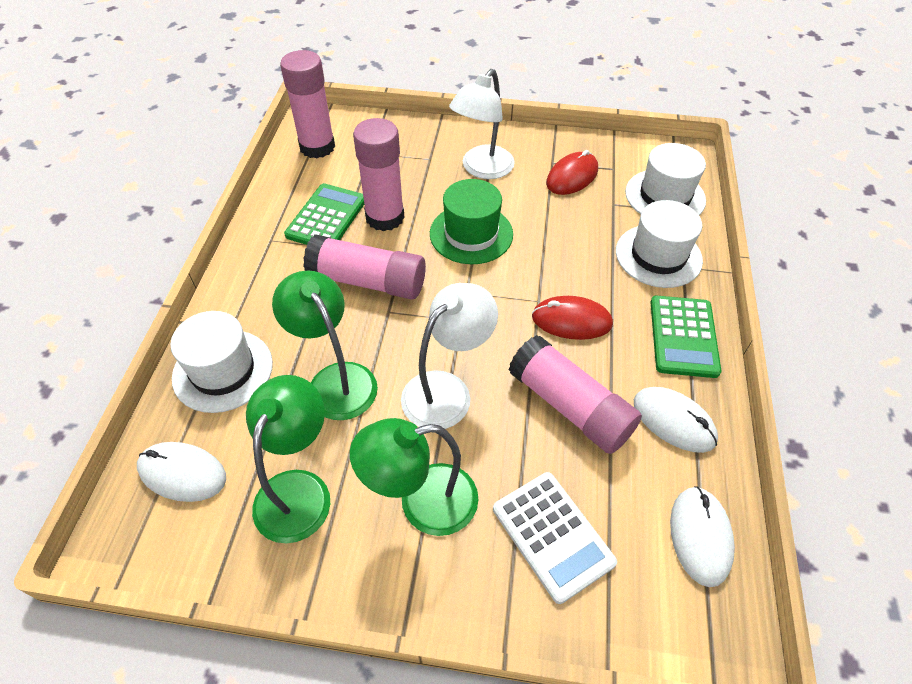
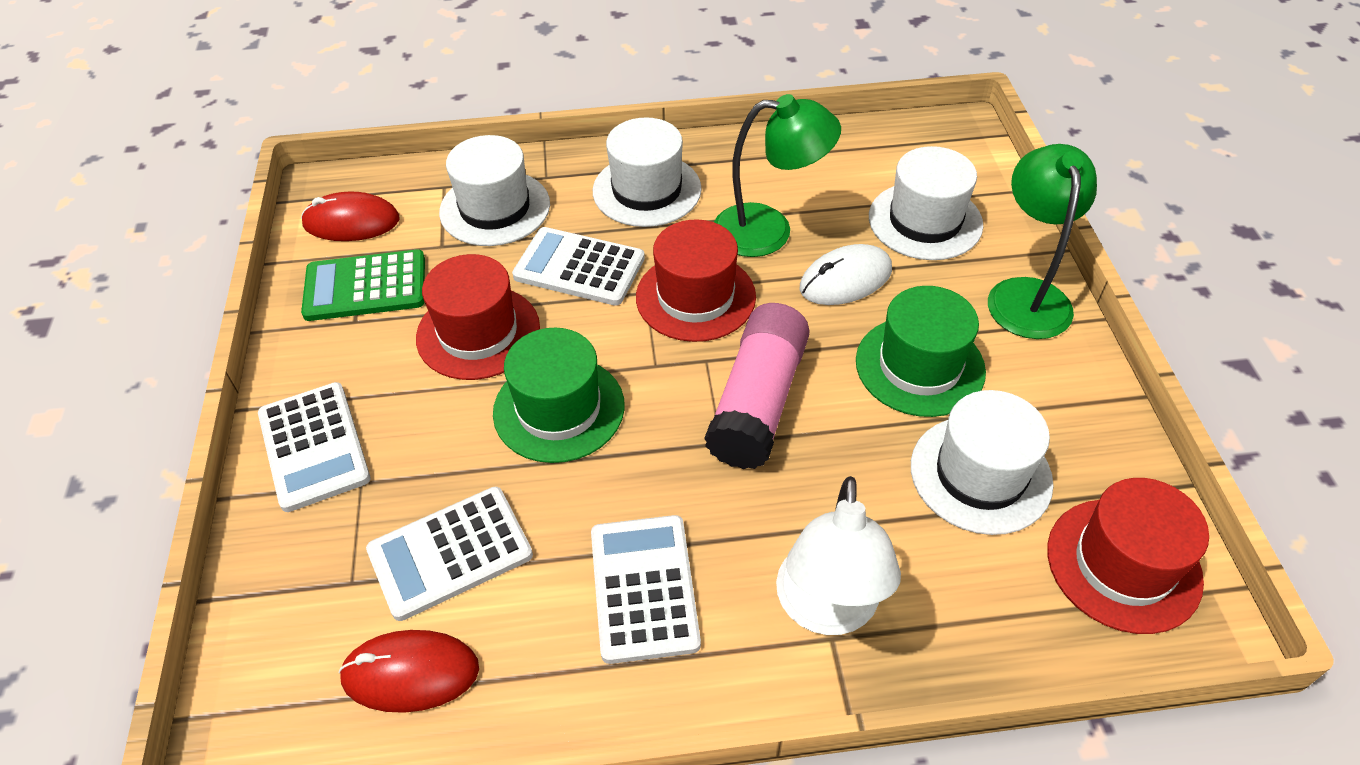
green calculator: [284,183,364,245] [650,296,721,378] = 2 -> [301,250,425,321] = 1
green hat: [430,179,513,264] = 1 -> [493,328,625,463] [856,286,986,417] = 2
green lamp: [246,375,330,543] [272,271,378,420] [350,418,479,536] = 3 -> [714,94,841,257] [988,144,1097,339] = 2
pink glue stick: [280,50,335,159] [303,234,426,300] [353,118,405,231] [509,335,642,454] = 4 -> [704,303,810,469] = 1
red hat: none = 0 -> [416,254,540,380] [636,219,756,342] [1047,478,1209,634] = 3
white calculator: [493,472,617,604] = 1 -> [258,382,370,512] [366,487,533,621] [512,227,645,306] [591,515,701,664] = 4
white hat: [170,311,273,413] [616,200,703,288] [625,143,706,215] = 3 -> [439,135,550,246] [593,117,702,227] [869,146,983,260] [911,390,1054,535] = 4
white lamp: [401,283,498,429] [449,69,515,179] = 2 -> [776,476,901,635] = 1
white mouse: [137,442,226,502] [634,387,718,453] [670,486,735,587] = 3 -> [799,244,892,305] = 1

